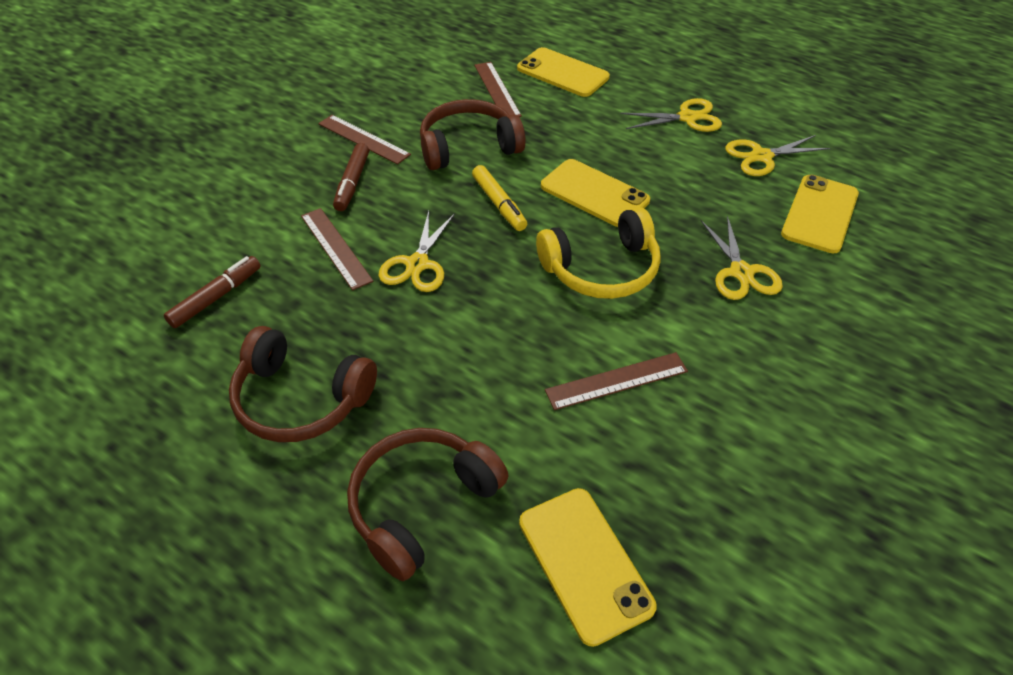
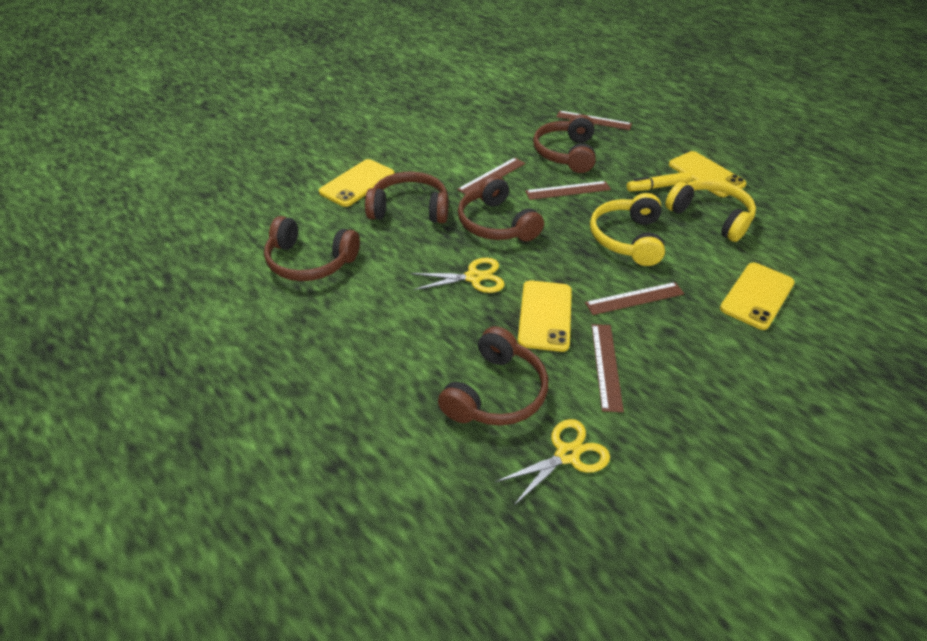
brown headphones: [229,326,377,442] [347,428,508,581] [420,99,526,170] = 3 -> [264,216,360,281] [365,172,449,223] [438,326,548,426] [458,175,544,241] [533,114,596,173] = 5
brown marker: [164,256,261,328] [333,143,369,211] = 2 -> none = 0
brown ruler: [301,208,373,290] [318,115,411,164] [474,62,522,117] [545,352,688,410] = 4 -> [457,158,525,195] [525,181,611,200] [556,110,632,130] [585,282,684,315] [592,324,624,412] = 5
yellow headphones: [536,207,661,299] = 1 -> [590,193,665,266] [665,179,756,242] = 2
yellow scissors: [379,211,455,292] [621,98,722,132] [700,216,783,300] [725,135,830,176] = 4 -> [411,258,505,293] [495,419,610,505] = 2

